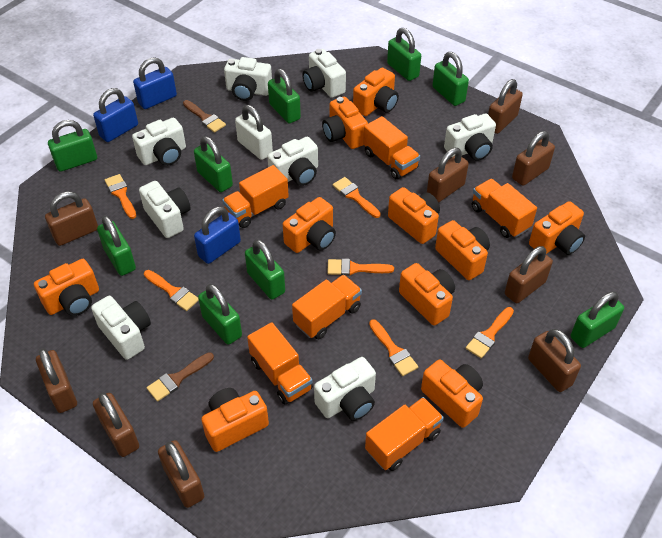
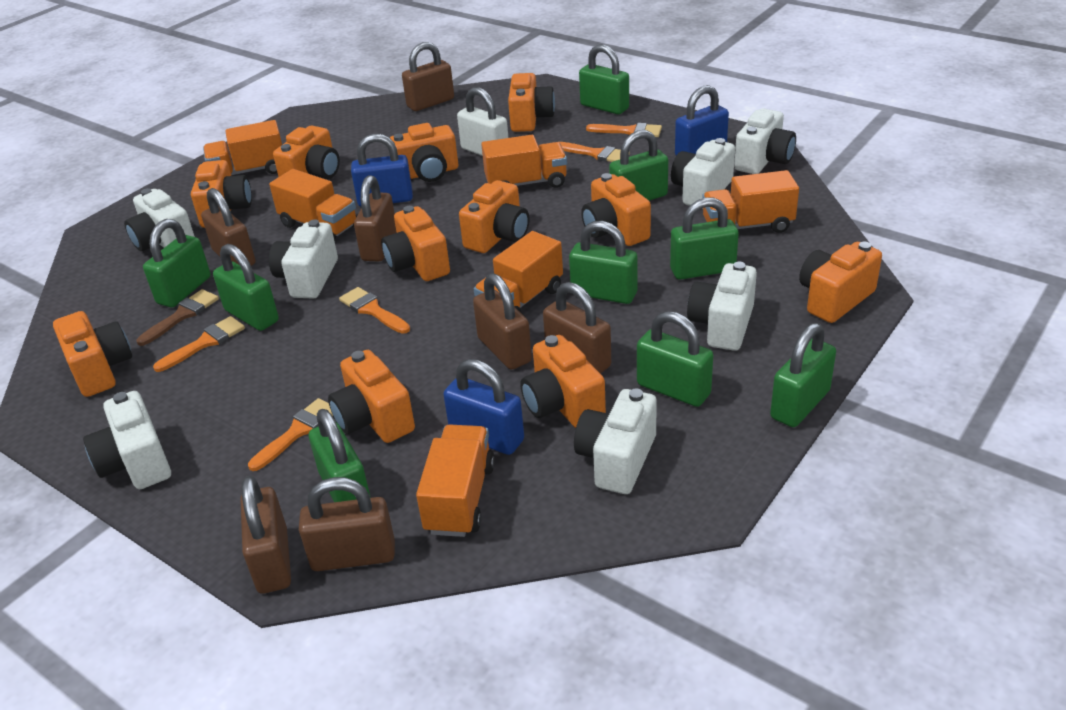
brown brush: [147,352,214,402] [183,100,226,133] = 2 -> [136,289,219,346] = 1
brown padlock: [36,349,77,413] [45,192,98,246] [93,393,139,457] [158,440,204,508] [427,148,469,203] [488,79,523,134] [505,246,553,303] [512,131,555,186] [528,329,581,392] = 9 -> [201,188,255,266] [241,476,291,594] [299,477,395,571] [354,175,396,262] [402,42,454,111] [473,273,532,370] [543,282,611,374] = 7
orange brush: [105,174,136,219] [144,270,199,311] [327,259,394,276] [333,177,381,218] [369,319,418,376] [466,307,514,358] = 6 -> [153,316,245,372] [248,398,333,471] [339,287,410,334] [559,142,630,162] [586,123,662,137] = 5
orange camera: [34,259,99,316] [201,388,269,452] [283,197,336,253] [322,97,368,149] [353,68,399,116] [388,187,440,244] [399,263,455,326] [421,360,483,428] [435,220,490,280] [529,201,585,255] = 10 -> [53,311,132,397] [191,160,252,228] [273,126,340,179] [328,350,415,443] [381,206,450,281] [390,123,458,182] [459,180,529,253] [508,73,555,132] [520,335,606,428] [581,173,651,246] [799,242,882,323] = 11
white camera: [91,296,151,360] [132,118,186,166] [139,181,191,238] [224,57,272,101] [267,137,318,186] [302,49,346,98] [314,357,376,421] [444,113,496,161] = 8 -> [83,391,171,489] [124,188,195,251] [269,219,338,299] [574,388,657,494] [671,138,735,209] [687,262,757,351] [734,108,796,174] = 7

